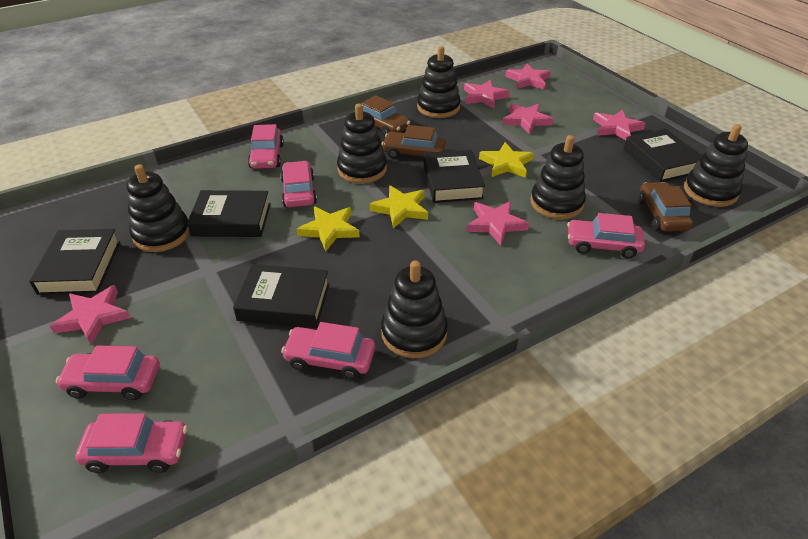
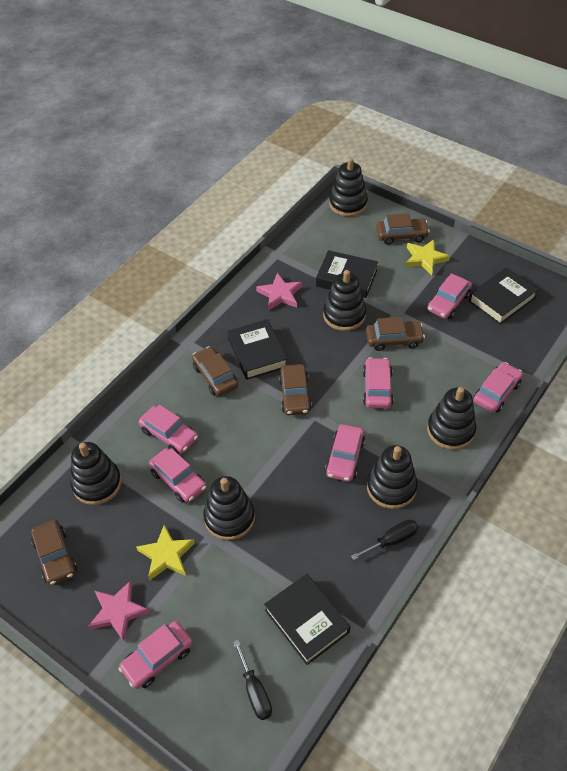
black book: [29,229,120,295] [187,190,271,237] [233,264,330,328] [423,150,485,203] [624,129,701,182] = 5 -> [228,319,287,380] [264,574,350,665] [316,250,378,298] [469,267,538,325] = 4
black screwdriver: none = 0 -> [233,640,272,720] [351,519,418,560] = 2
brown car: [354,95,410,136] [382,125,446,159] [639,182,693,232] = 3 -> [31,520,77,585] [192,346,238,396] [279,364,312,415] [366,317,425,351] [376,213,430,245] = 5
pink car: [56,345,160,400] [75,413,187,473] [248,124,284,169] [280,161,317,207] [281,322,375,379] [567,213,645,258] = 6 -> [119,621,193,689] [139,405,198,453] [149,448,207,503] [325,424,365,482] [363,357,394,409] [427,273,472,319] [474,362,523,413] = 7
pink star: [50,285,131,344] [464,80,510,108] [467,201,529,246] [502,103,553,134] [505,64,551,90] [593,109,645,140] = 6 -> [88,580,150,642] [256,273,302,311] = 2
yellow star: [296,206,360,252] [369,185,428,229] [479,142,534,178] = 3 -> [136,525,195,581] [405,239,450,275] = 2

